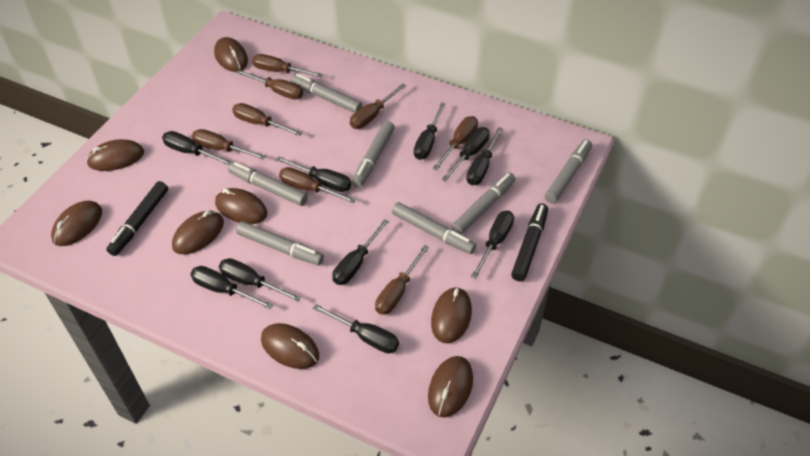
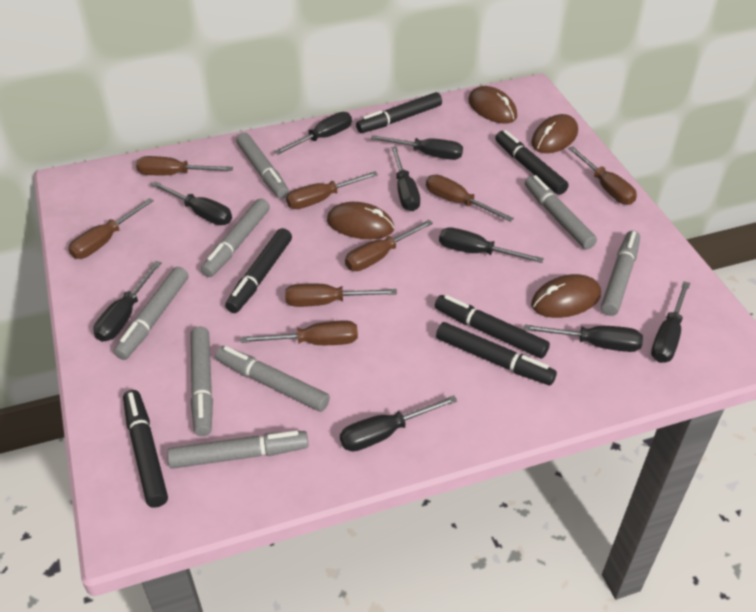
black marker: [106,181,168,256] [511,203,548,281] = 2 -> [123,390,168,508] [225,228,292,313] [356,92,442,133] [435,295,550,359] [436,322,557,385] [495,130,568,195] = 6
black screwdriver: [162,131,232,165] [191,266,273,309] [219,258,301,302] [276,157,351,192] [313,304,399,353] [332,219,389,285] [414,102,446,160] [441,127,490,182] [466,127,503,185] [471,211,514,279] = 10 -> [93,261,162,342] [151,181,232,225] [274,112,352,155] [340,395,457,452] [371,135,463,160] [391,146,420,211] [439,227,544,263] [524,324,643,352] [651,281,690,363] = 9
brown mouse: [51,201,102,246] [86,139,144,171] [172,210,224,254] [214,37,248,72] [215,188,267,224] [261,323,319,369] [428,356,473,418] [431,287,472,343] = 8 -> [327,202,394,239] [468,86,517,124] [531,114,578,153] [531,274,601,318] = 4
grey marker: [228,162,308,206] [236,221,324,265] [291,73,362,113] [352,121,395,188] [392,202,476,254] [452,172,515,234] [545,139,592,203] = 7 -> [114,267,189,360] [167,431,308,469] [190,327,213,436] [201,198,270,277] [215,346,330,412] [236,133,289,199] [525,175,597,249] [601,231,640,316] = 8

